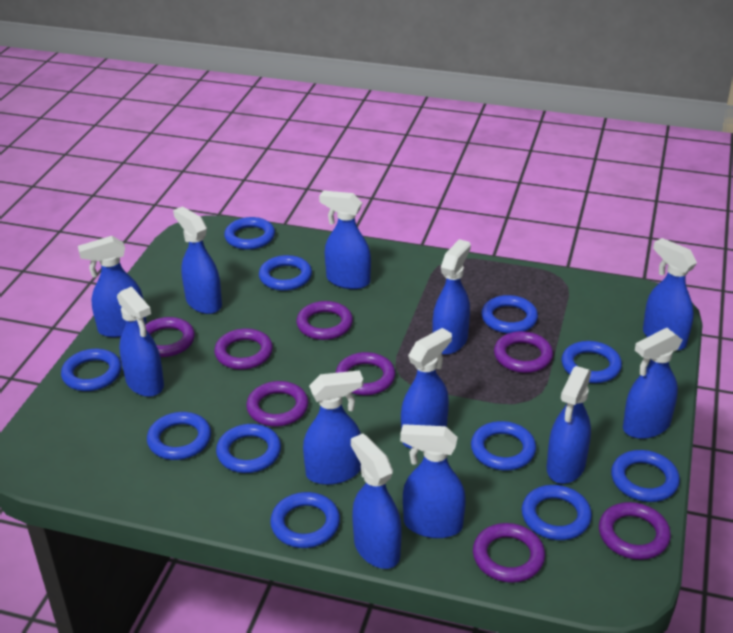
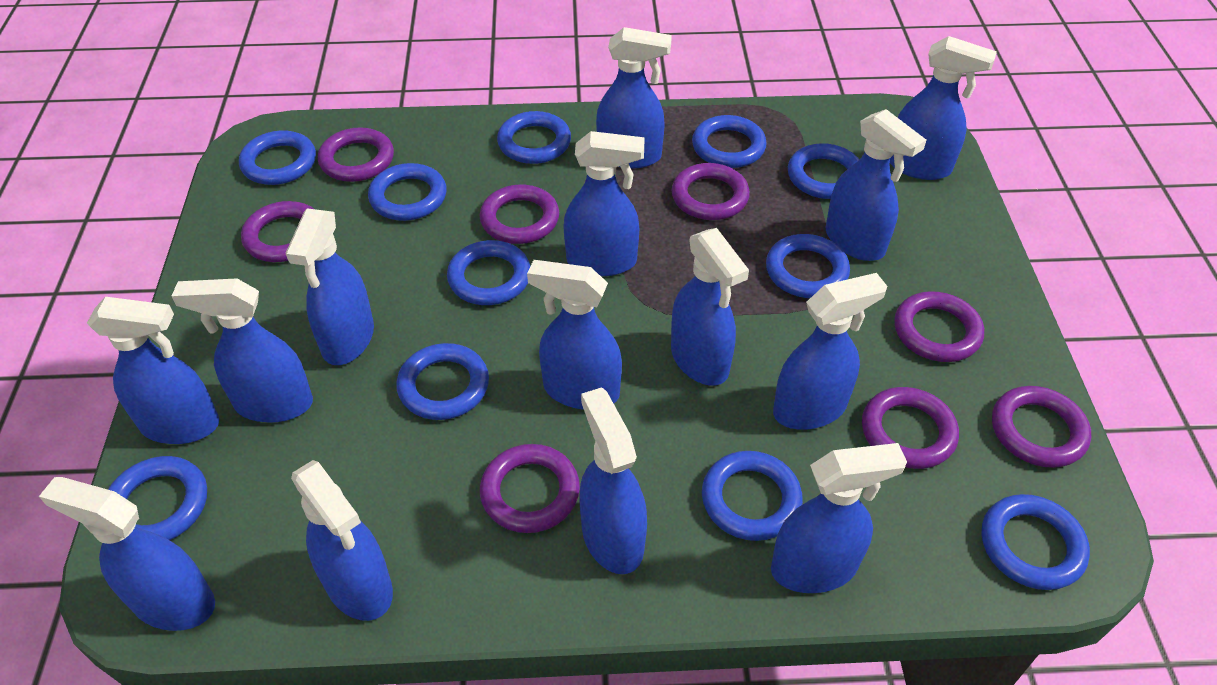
blue spray bottle: [78,236,146,337] [117,286,164,397] [173,206,222,314] [303,370,363,485] [319,190,371,289] [351,433,402,569] [400,424,466,538] [401,328,452,449] [432,239,471,355] [547,366,591,484] [623,328,682,439] [643,238,697,351] = 12 -> [39,477,215,631] [87,297,219,444] [171,278,313,422] [286,208,374,365] [291,460,393,621] [527,260,622,410] [563,131,645,276] [579,387,647,574] [596,27,672,168] [671,228,749,386] [771,443,907,593] [773,273,887,430] [826,109,926,261] [890,36,997,180] = 14

